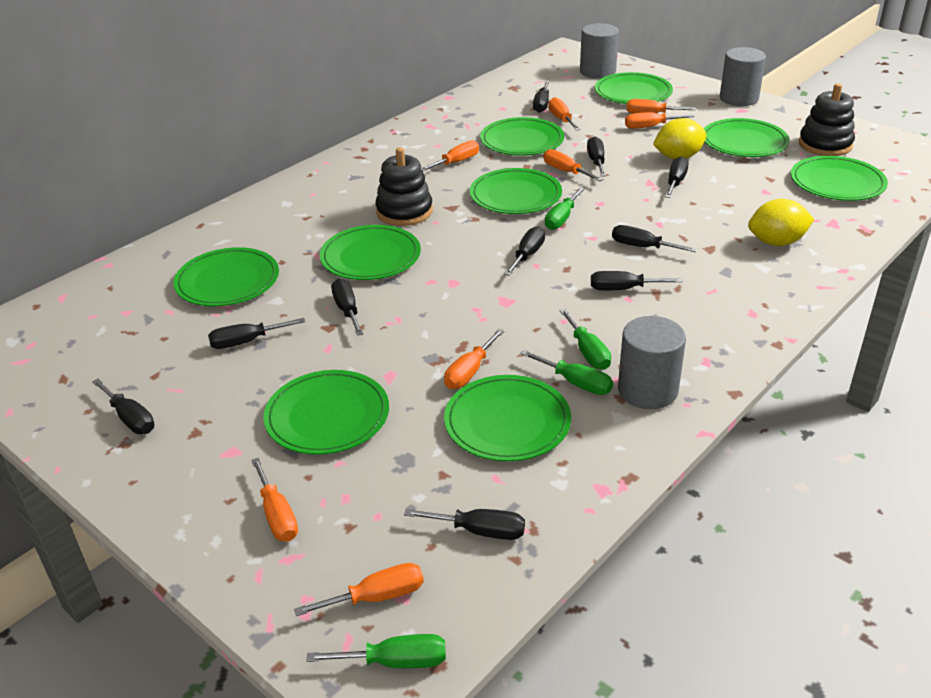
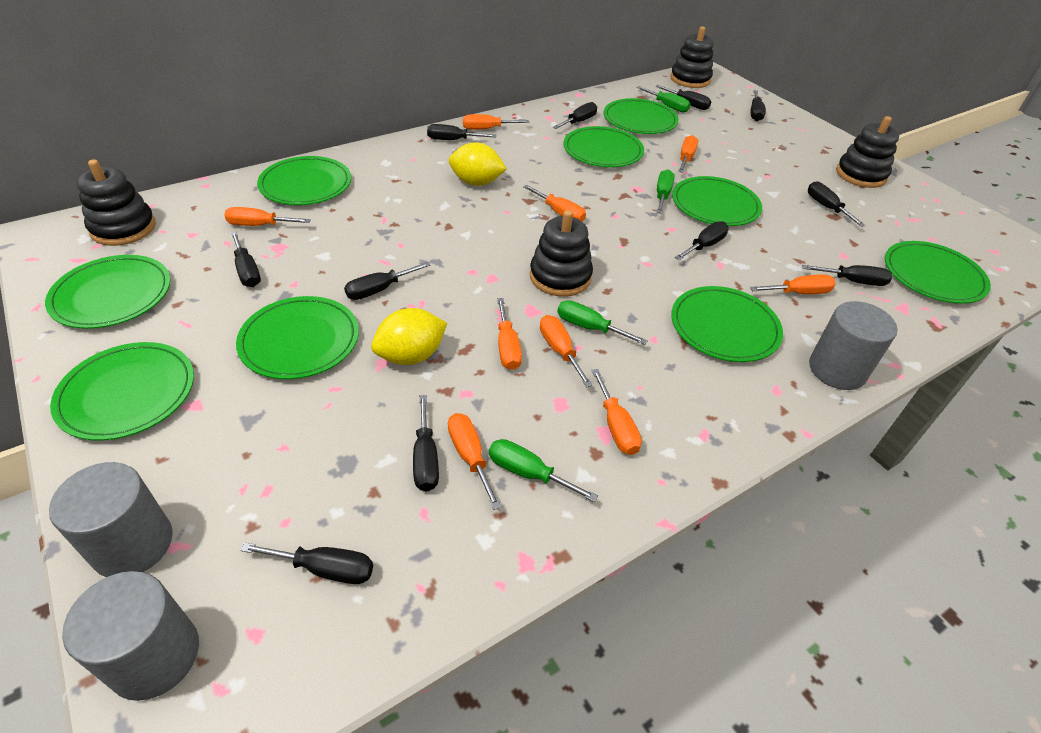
black screwdriver: [92,379,155,434] [208,318,305,349] [331,279,363,336] [404,509,525,540] [504,226,545,276] [533,80,550,113] [587,136,606,176] [591,271,683,290] [612,225,697,252] [665,156,689,198] = 10 -> [231,231,261,287] [240,542,373,584] [344,262,431,300] [413,395,439,491] [427,124,496,140] [553,102,597,129] [655,85,711,110] [675,221,729,260] [750,90,766,121] [802,265,892,286] [808,181,866,227] = 11
black stacking toy: [375,147,433,226] [799,83,855,156] = 2 -> [77,159,156,246] [530,210,593,297] [670,26,714,88] [836,116,899,188] = 4
orange screwdriver: [251,458,298,542] [294,563,424,616] [421,140,479,171] [444,329,504,389] [544,149,603,181] [548,97,581,131] [625,112,695,129] [627,99,696,114] = 8 -> [224,207,311,226] [448,413,501,510] [463,114,529,130] [497,298,522,370] [523,185,586,222] [540,315,593,387] [591,369,642,455] [678,135,698,173] [750,274,835,294] = 9

